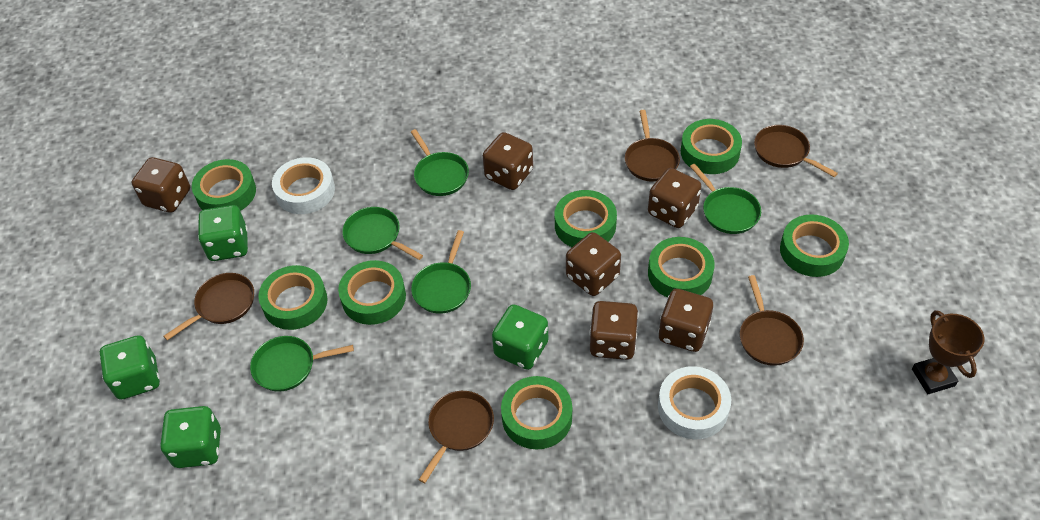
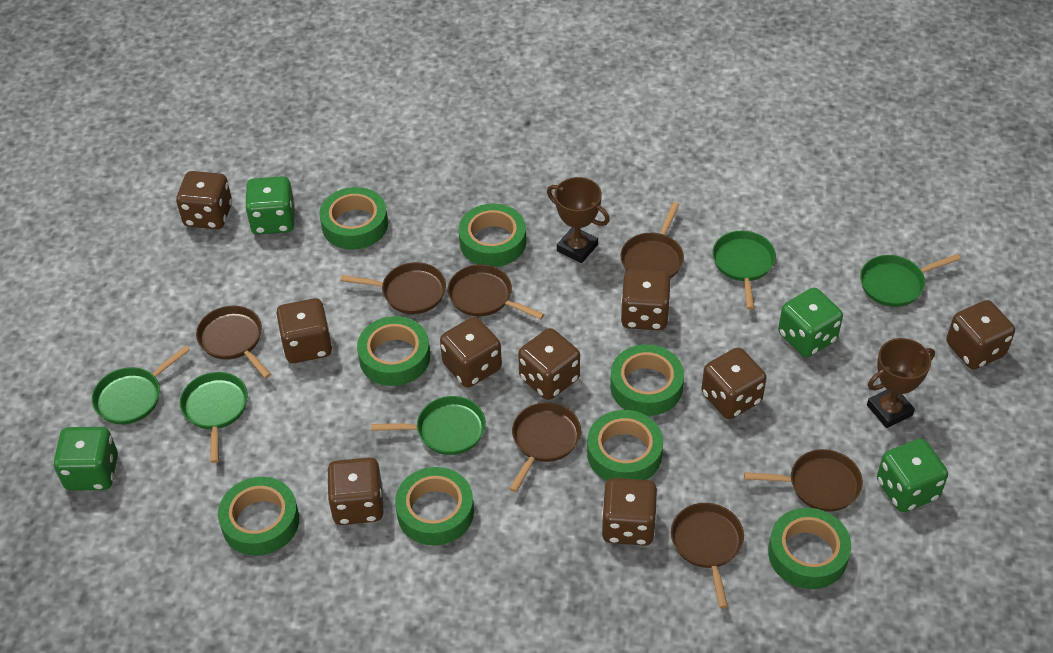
brown dice: [132,157,190,213] [483,132,533,190] [566,232,621,296] [589,301,639,360] [648,168,701,228] [658,289,713,352] = 6 -> [176,171,232,229] [276,298,332,363] [327,457,383,525] [440,317,502,388] [518,328,580,400] [602,478,658,546] [621,269,671,330] [701,347,767,419] [946,300,1015,369] = 9
brown pan: [164,273,254,340] [419,391,494,483] [625,110,680,182] [740,275,804,366] [754,125,838,177] = 5 -> [196,306,271,378] [340,262,446,314] [448,264,544,319] [509,402,581,492] [620,202,684,279] [671,503,744,608] [744,449,863,512] = 7
brown trophy: [912,310,984,394] = 1 -> [547,177,610,263] [867,338,935,428] = 2
white tape: [272,157,335,214] [658,366,731,439] = 2 -> none = 0

